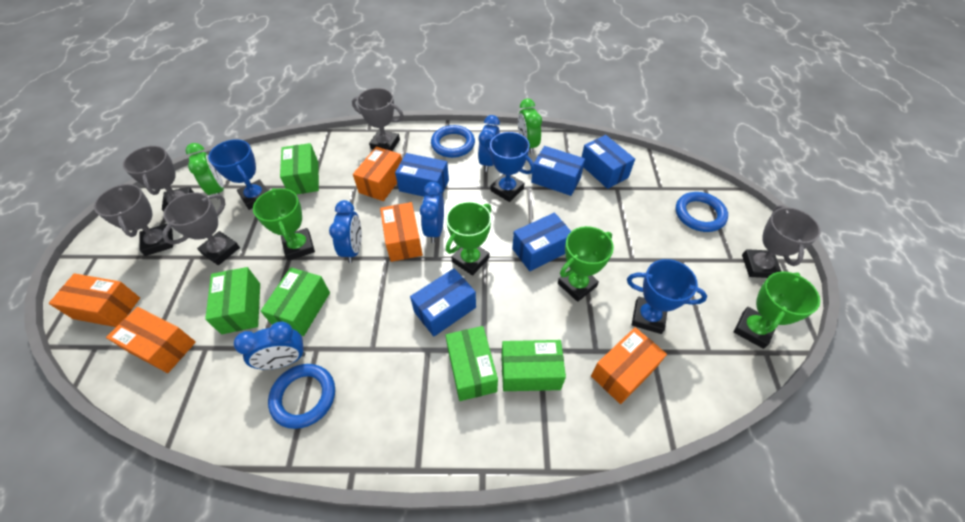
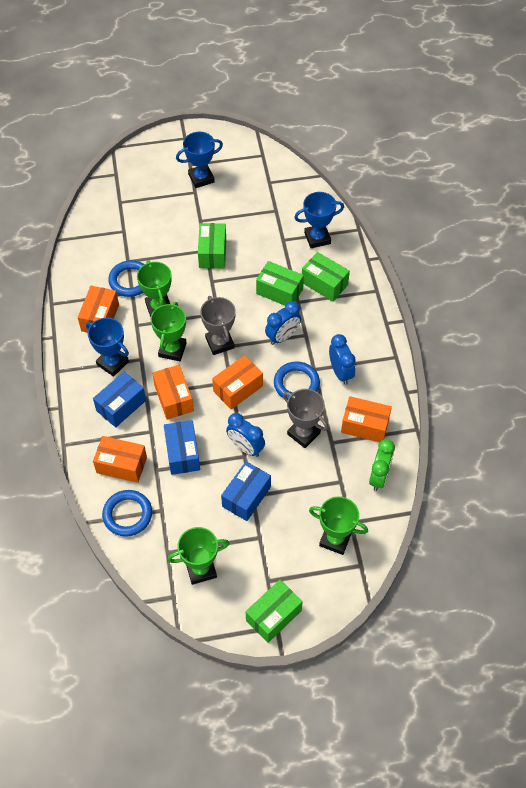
blue box: [395,153,449,197] [410,268,476,336] [512,212,571,271] [531,146,585,196] [582,135,635,189] = 5 -> [93,372,146,427] [164,420,200,475] [221,461,271,521] = 3
blue clock: [234,322,306,370] [329,200,362,263] [420,182,444,243] [478,115,500,172] = 4 -> [226,413,265,457] [265,301,301,345] [329,334,356,385] = 3
green box: [205,267,260,334] [261,267,330,336] [280,143,319,195] [446,326,498,401] [501,340,566,391] = 5 -> [198,223,226,268] [246,580,303,643] [256,261,304,305] [302,252,350,302] = 4
green clock: [186,143,224,200] [518,99,542,154] = 2 -> [369,439,395,491] = 1
grey trophy: [94,184,173,256] [123,146,193,212] [162,192,240,265] [352,88,404,151] [742,205,820,278] = 5 -> [200,296,236,355] [283,389,328,448] = 2

